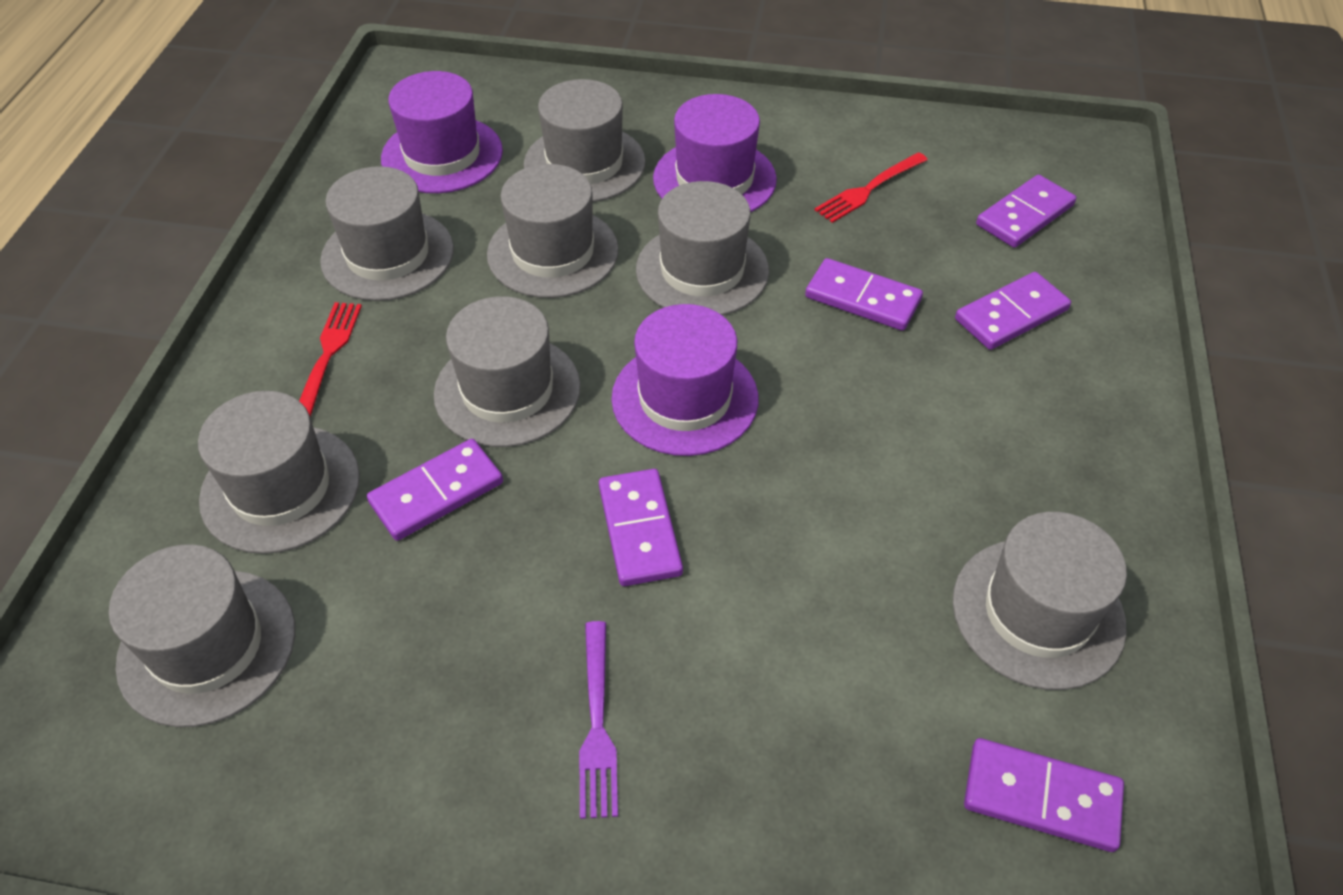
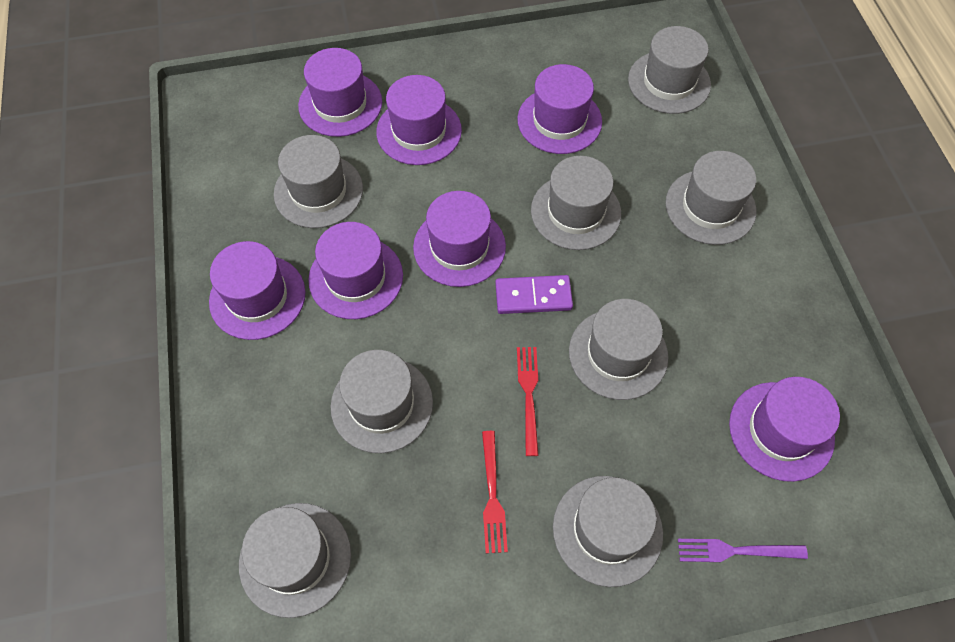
purple domino: [367,439,503,541] [599,469,683,586] [805,258,923,331] [955,272,1071,350] [964,738,1124,852] [976,175,1076,248] = 6 -> [495,275,573,314] = 1
purple hat: [381,71,503,193] [611,304,758,456] [653,94,777,212] = 3 -> [209,241,306,340] [298,48,382,137] [308,222,403,319] [376,75,462,165] [413,191,506,287] [517,64,602,154] [729,377,840,482] = 7

